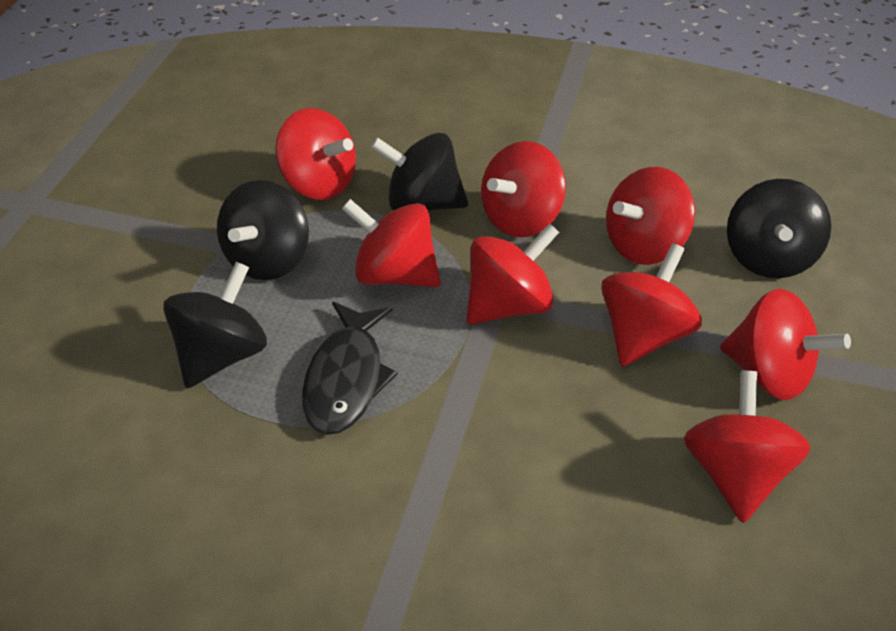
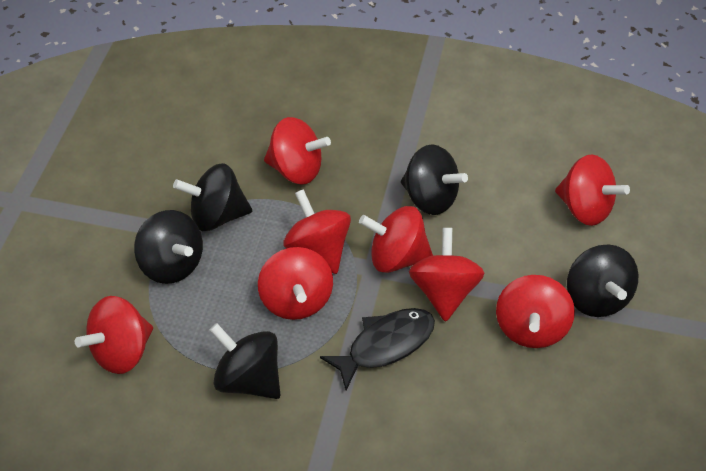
black spinning top: [163,262,267,388] [217,180,309,280] [370,133,468,211] [727,179,831,278] = 4 -> [134,210,203,284] [173,163,252,231] [210,323,280,399] [401,144,468,215] [567,245,638,317] = 5

